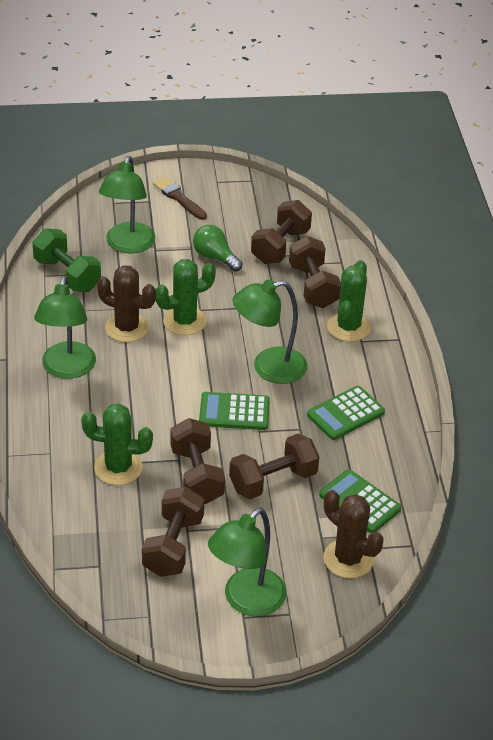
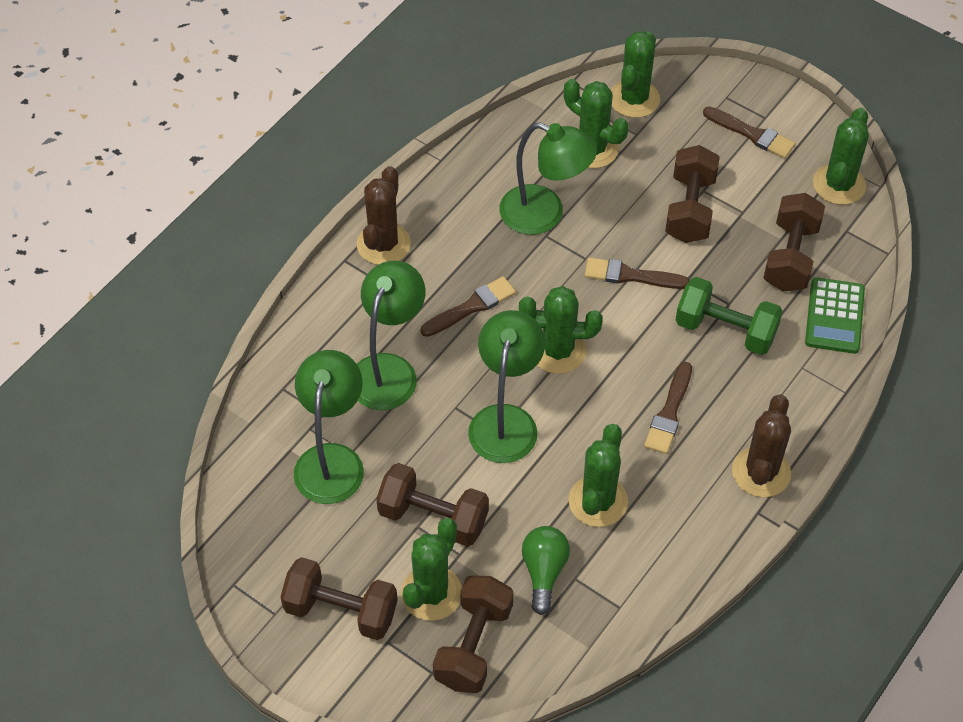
brown brush: [153,176,207,220] = 1 -> [421,276,516,337] [584,257,690,289] [644,362,692,454] [703,106,796,159] = 4
green cactus: [81,403,153,485] [155,259,216,335] [327,260,371,342] = 3 -> [401,518,462,621] [519,286,603,374] [564,79,629,168] [569,424,628,527] [611,31,660,118] [813,108,869,205] = 6
green calculator: [199,392,270,430] [307,386,385,440] [319,469,401,533] = 3 -> [805,277,865,354] = 1

